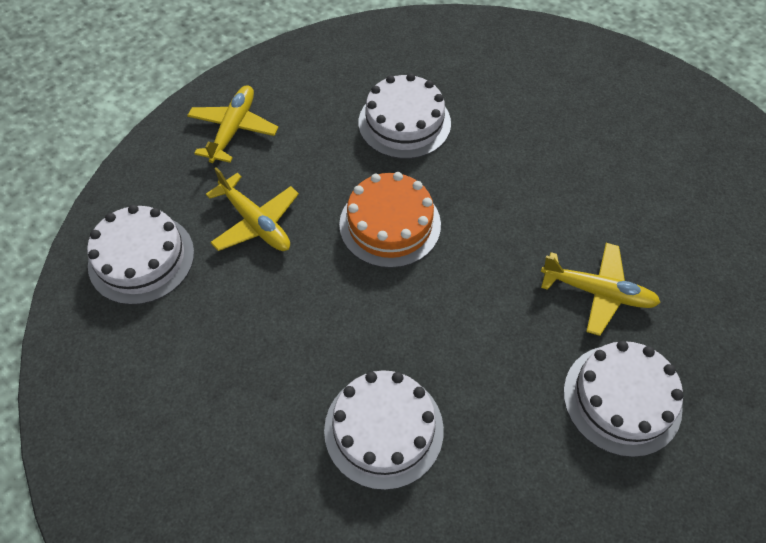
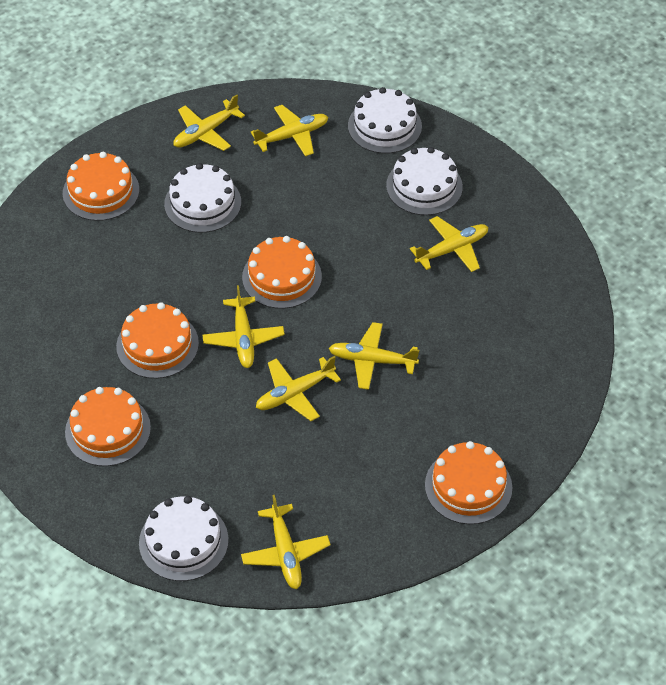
orange cake: [339,172,441,268] = 1 -> [63,152,139,221] [65,387,151,466] [116,302,199,379] [242,236,322,309] [425,441,512,524] = 5
yellow plane: [187,85,279,163] [206,167,299,251] [541,243,661,336] = 3 -> [174,94,245,151] [202,285,285,368] [241,495,330,589] [251,105,328,156] [256,356,341,421] [329,322,419,390] [410,216,488,272] = 7

